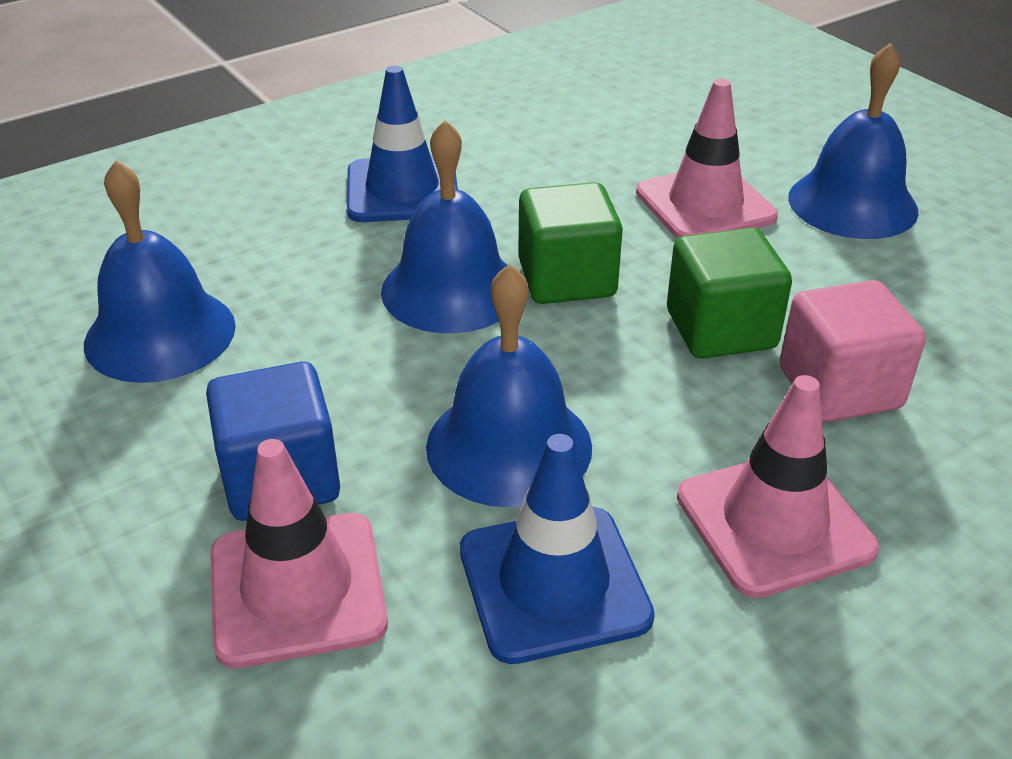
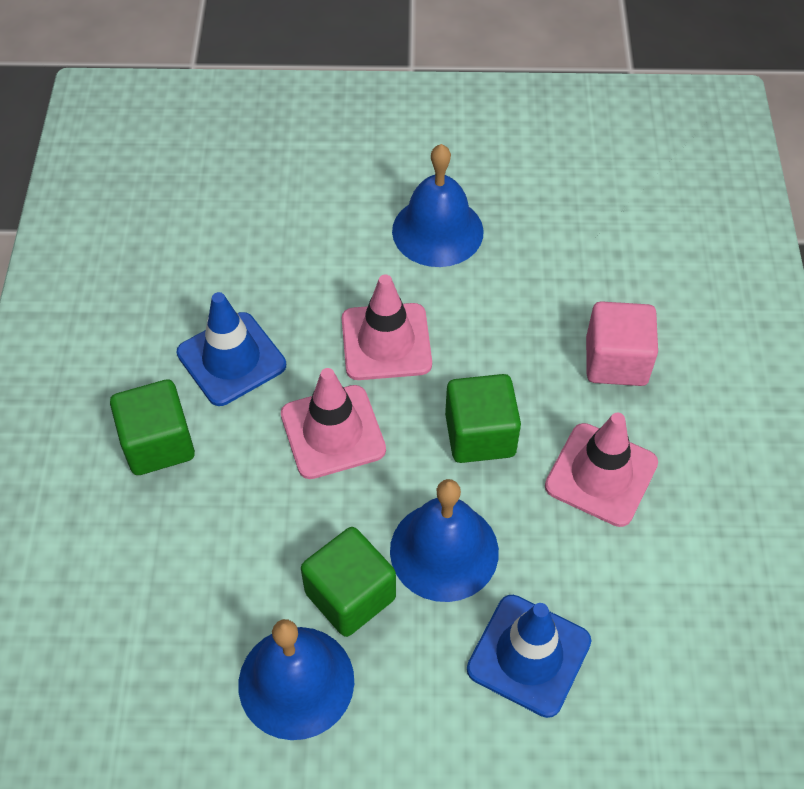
blue bell: [84,160,236,383] [381,120,508,333] [426,264,592,508] [788,43,919,239] = 4 -> [238,619,354,740] [390,479,499,602] [392,144,484,267] = 3
blue cube: [206,362,340,521] = 1 -> none = 0
green cube: [518,182,623,304] [667,228,792,359] = 2 -> [110,380,195,475] [301,527,396,637] [445,374,521,463] = 3

